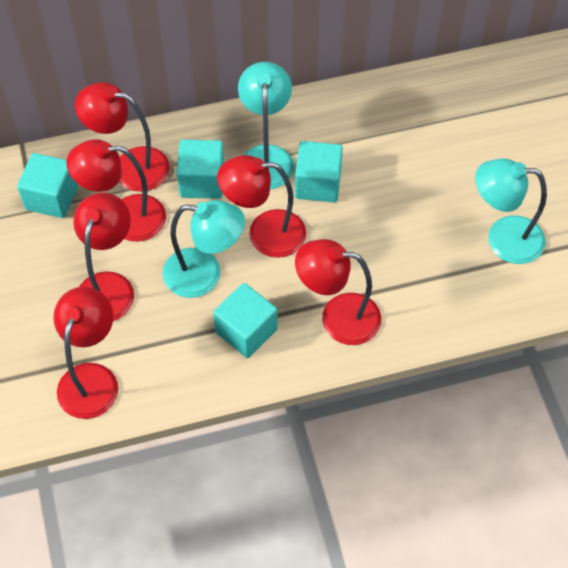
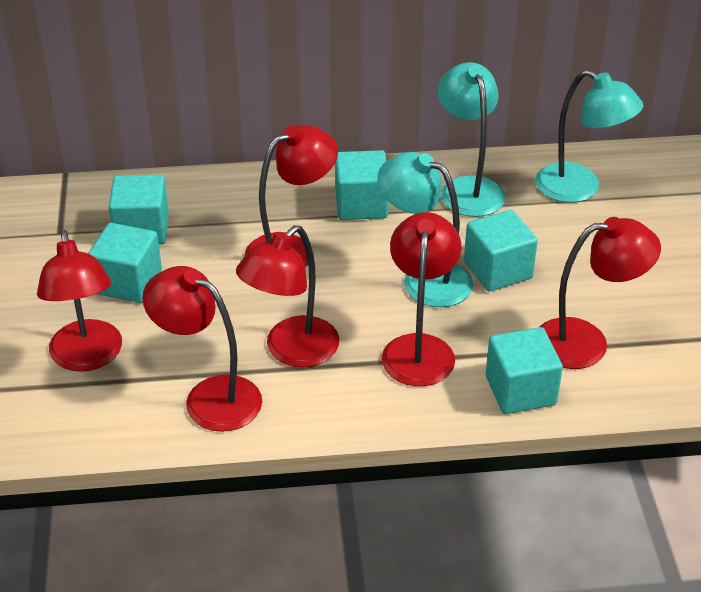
turquoise cube: [17,153,78,218] [177,140,224,199] [213,283,278,358] [295,141,343,202] = 4 -> [88,223,162,303] [109,175,169,244] [335,150,389,220] [464,210,538,291] [486,327,563,414] = 5

